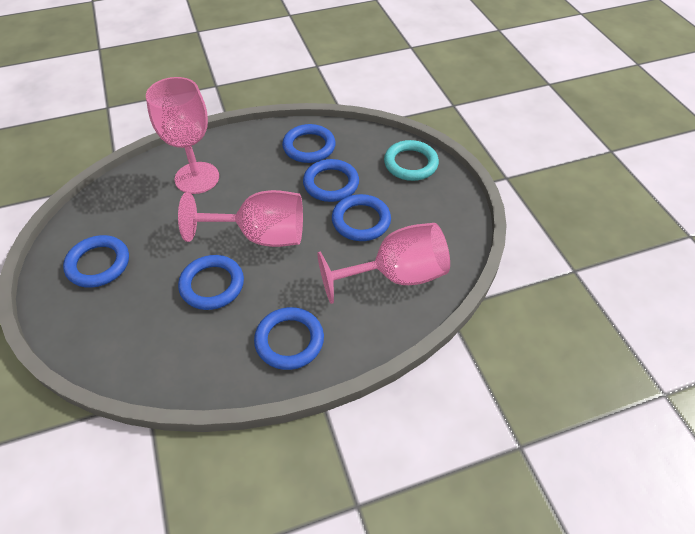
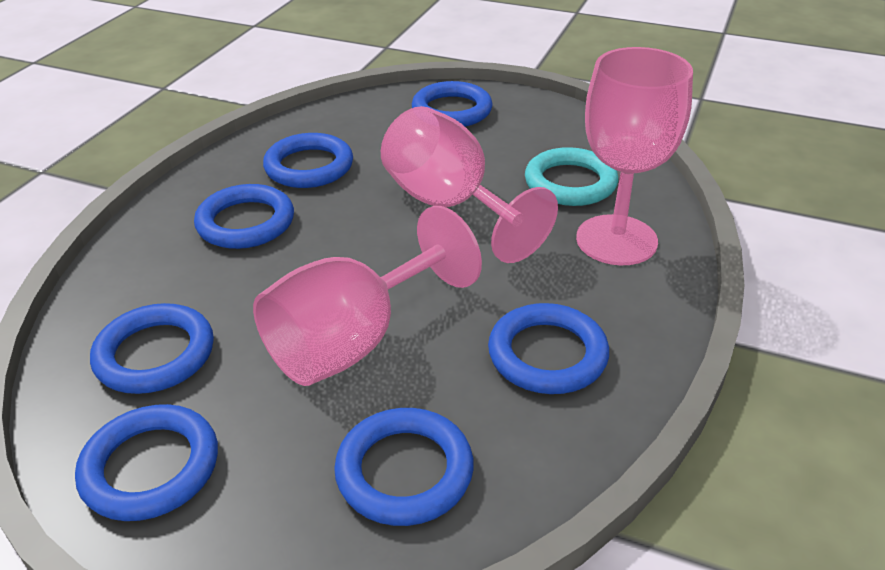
blue ring: [63,235,129,288] [178,255,244,310] [254,307,324,370] [282,124,336,163] [303,159,359,202] [332,194,391,241] = 6 -> [75,404,218,521] [90,303,214,394] [194,184,294,249] [263,133,353,188] [334,408,474,526] [412,81,493,127] [488,303,609,394] = 7

